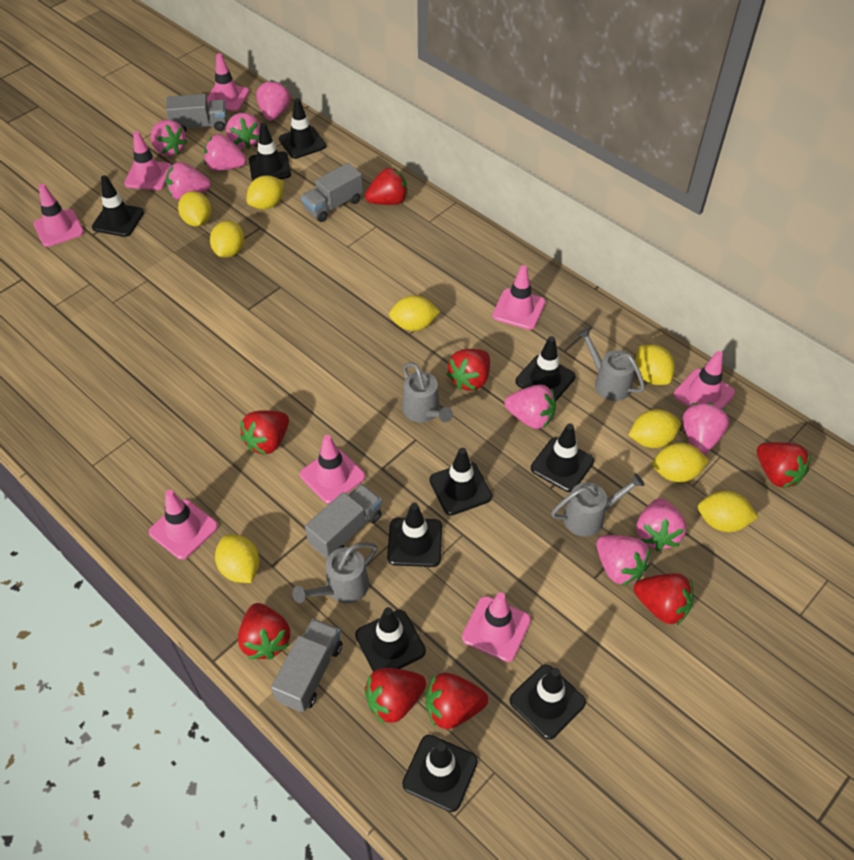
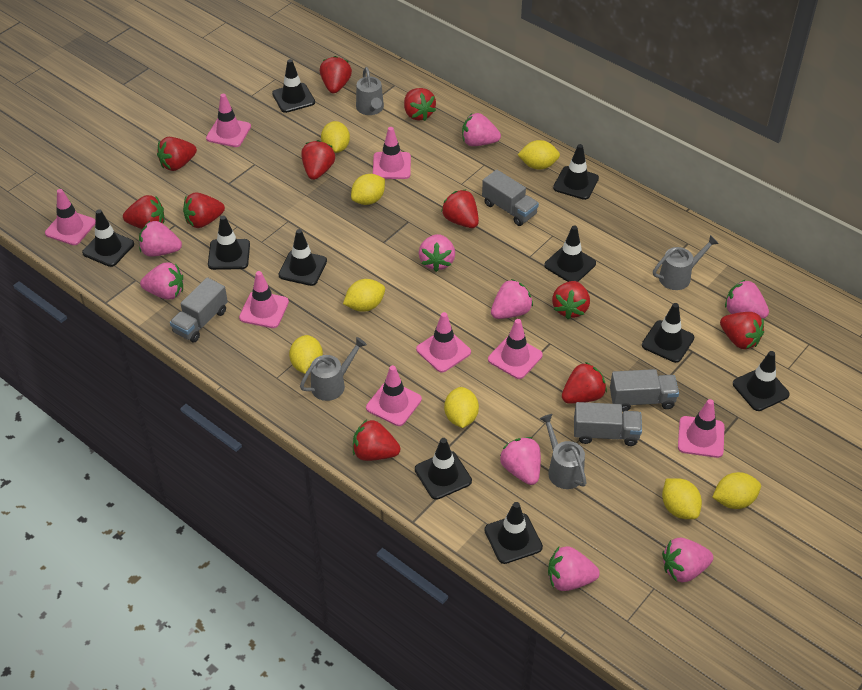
red strawberry: [238,603,290,660] [240,410,289,455] [364,668,426,724] [365,167,408,205] [426,673,488,729] [447,349,490,391] [634,573,694,625] [757,442,811,488] = 8 -> [123,195,164,229] [157,137,197,171] [183,192,225,228] [301,140,335,180] [320,56,352,93] [353,420,400,461] [404,88,436,121] [441,190,479,228] [552,281,590,319] [562,362,607,404] [720,312,764,349] = 11
yellow lemon: [178,191,212,227] [210,221,244,258] [215,535,260,583] [247,175,284,209] [389,295,440,331] [629,409,681,448] [635,345,675,385] [652,443,709,482] [698,491,758,532] = 9 -> [289,335,323,374] [321,121,350,153] [343,279,385,312] [351,174,385,205] [444,387,479,428] [517,140,560,170] [662,478,702,519] [712,472,761,509] = 8

